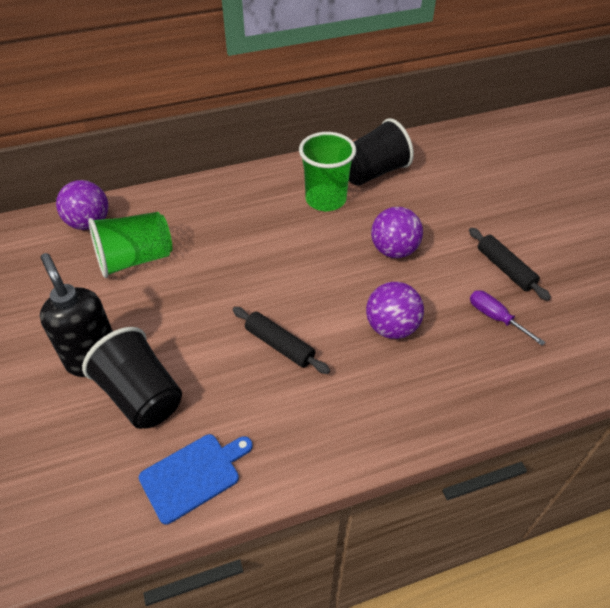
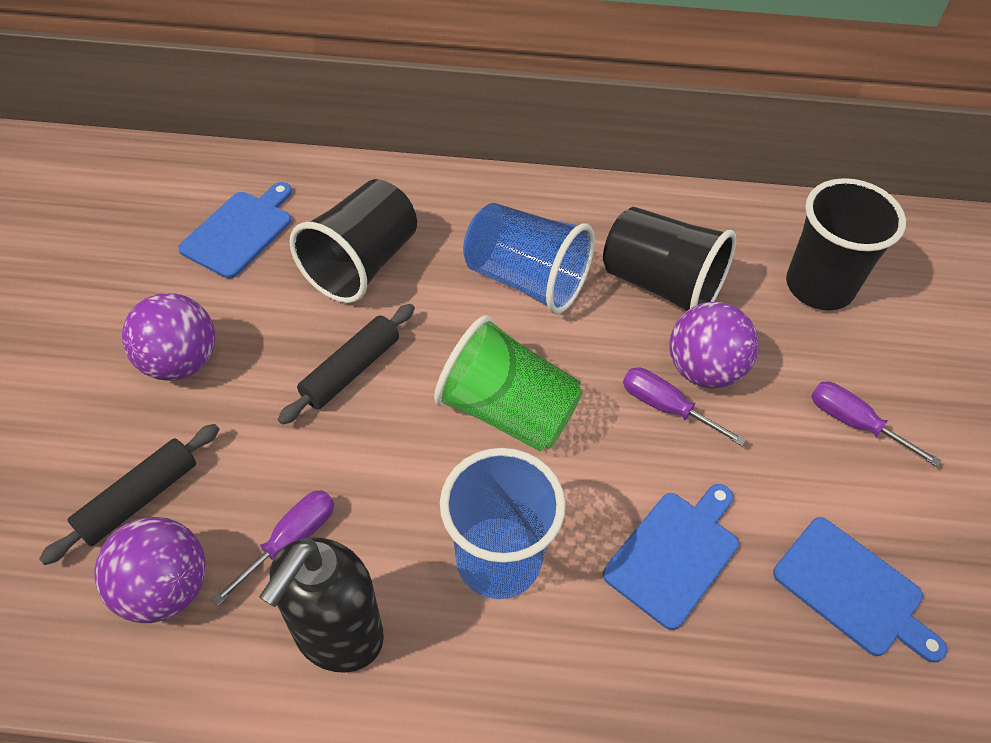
black cup: [82,327,182,429] [349,118,414,186] = 2 -> [289,179,417,303] [603,207,736,311] [786,178,906,310] = 3
blue cup: none = 0 -> [440,448,566,599] [463,203,595,314] = 2
blue cutting board: [139,434,253,524] = 1 -> [178,182,292,278] [603,484,739,630] [773,517,947,663] = 3
green cup: [88,212,172,278] [299,132,356,211] = 2 -> [434,315,583,451] = 1
purple screwdriver: [470,290,545,345] = 1 -> [211,490,334,606] [623,367,746,446] [811,381,941,467] = 3

